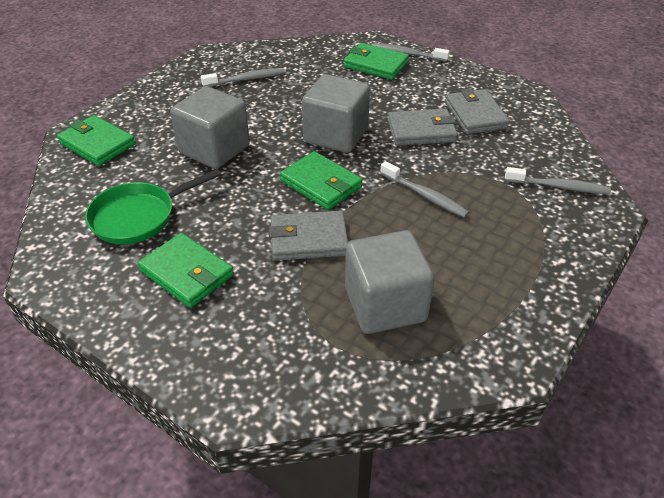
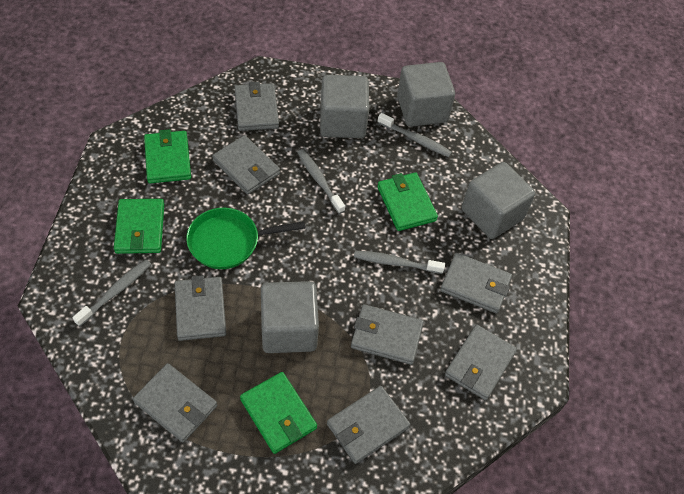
grey cube: [170,86,250,169] [302,74,370,153] [345,230,435,334] = 3 -> [261,281,319,353] [320,75,369,138] [397,62,455,127] [462,162,535,239] = 4
grey wallet: [269,211,348,261] [388,109,458,146] [445,88,510,134] = 3 -> [133,363,217,443] [175,275,226,341] [212,135,280,194] [235,81,279,131] [327,386,410,464] [351,304,424,365] [440,253,512,314] [445,325,517,400] = 8

